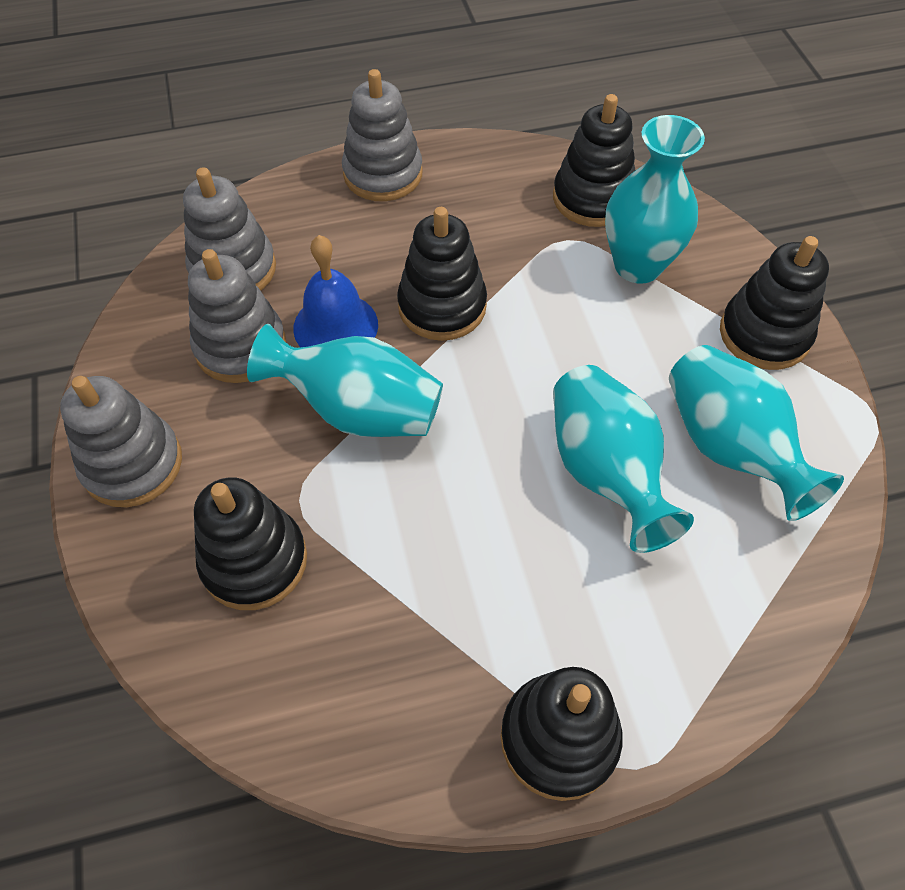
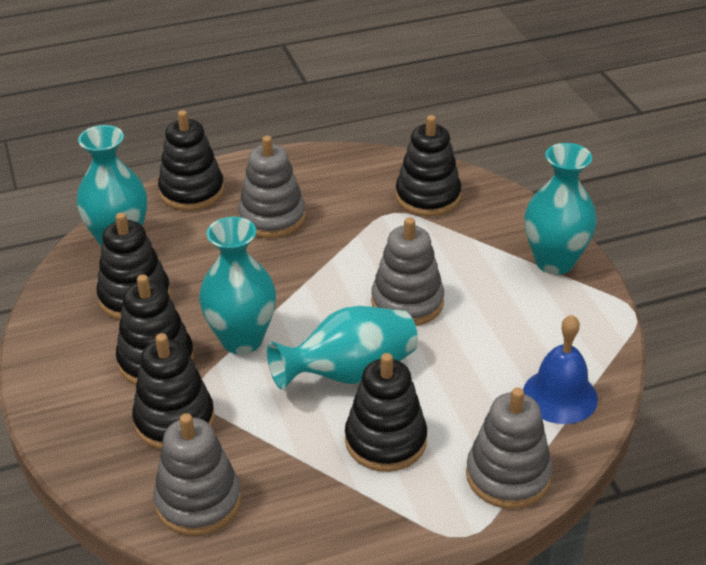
black stacking toy: [194,477,307,610] [397,207,487,341] [501,667,622,801] [553,94,635,227] [720,236,829,370] = 5 -> [96,212,171,320] [116,274,194,385] [132,333,215,449] [158,110,224,211] [345,353,427,472] [396,115,461,216] = 6

